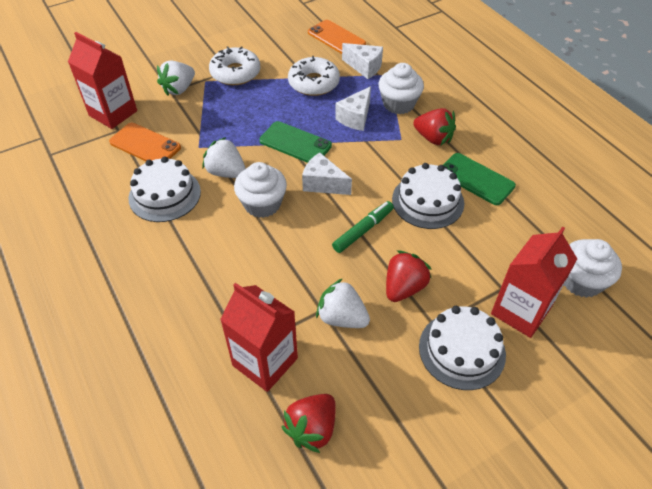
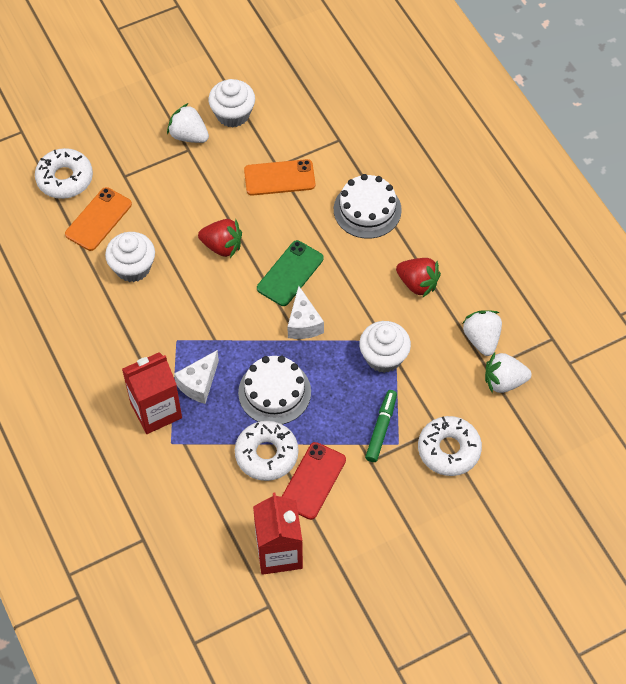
green phone: [259,121,332,163] [443,153,516,205] = 2 -> [257,240,324,306] = 1
red carton: [68,32,137,129] [220,283,298,392] [491,227,577,338] = 3 -> [122,352,182,434] [253,493,303,575] = 2
red phone: none = 0 -> [282,442,346,520] = 1
red strawberry: [281,394,336,453] [386,250,432,302] [413,108,456,146] = 3 -> [198,219,242,258] [396,258,441,297] = 2
white cake: [128,157,201,222] [392,163,464,229] [419,306,506,390] = 3 -> [238,356,311,425] [334,174,402,239] = 2
white cheese: [302,153,352,195] [335,86,371,131] [342,43,383,79] = 3 -> [174,350,219,404] [288,286,324,339] = 2
white donut: [209,46,260,85] [288,56,340,96] = 2 -> [35,148,93,199] [235,421,299,481] [418,416,482,476] = 3

